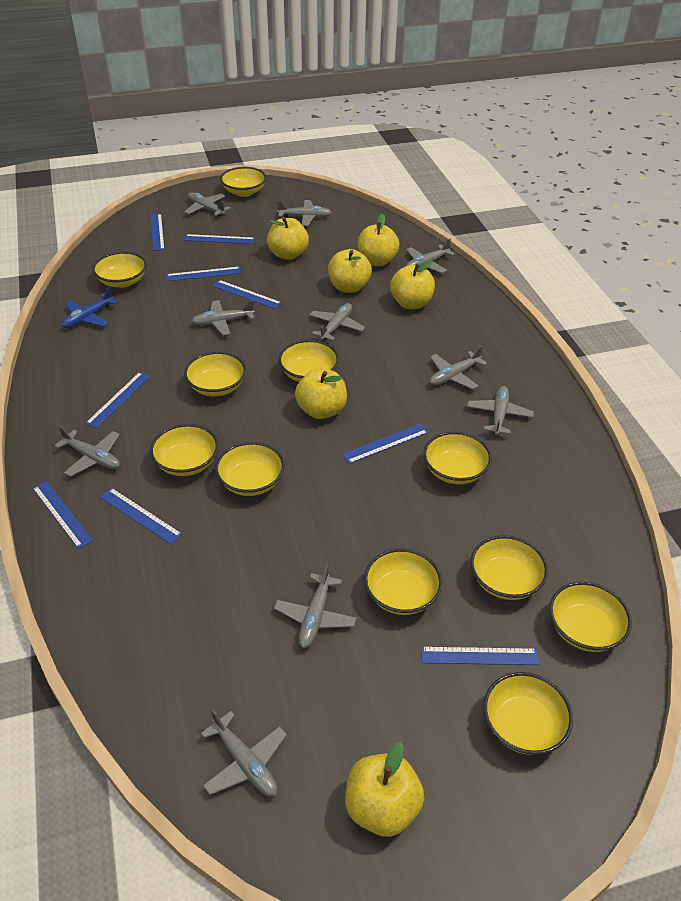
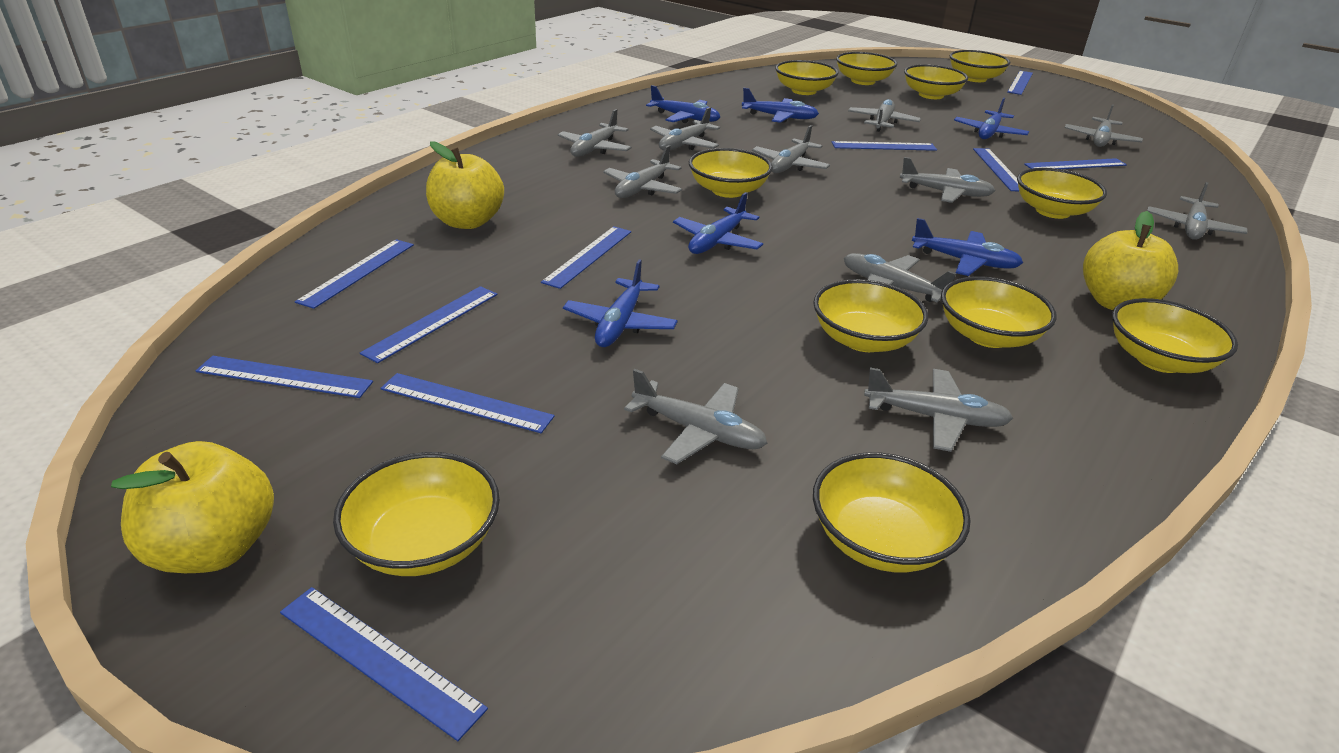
blue plane: [62,287,119,328] = 1 -> [563,259,678,347] [646,85,720,123] [673,192,763,254] [742,88,819,123] [912,218,1023,276] [954,98,1029,139] = 6
blue ruler: [32,481,93,549] [85,372,151,428] [100,488,182,544] [150,214,165,251] [166,267,241,281] [184,234,255,244] [212,280,282,309] [342,423,429,464] [421,647,539,665] = 9 -> [196,356,373,398] [280,587,488,741] [295,239,414,309] [360,286,498,363] [380,373,555,433] [541,226,631,289] [832,141,937,151] [973,148,1019,191] [1008,71,1033,95] [1024,158,1127,169] = 10
grey plane: [54,426,120,477] [184,192,231,216] [191,300,255,336] [201,709,287,797] [274,564,356,648] [277,200,332,226] [310,303,365,341] [406,239,455,273] [430,346,487,390] [467,386,534,435] = 10 -> [557,109,631,157] [603,145,682,198] [624,369,767,464] [650,107,720,151] [752,125,830,173] [844,253,956,302] [848,99,921,132] [864,368,1013,452] [900,157,995,203] [1064,104,1143,147] [1147,182,1247,240] = 11
yellow apple: [267,217,309,260] [295,368,347,419] [328,249,372,293] [345,742,424,837] [357,214,399,266] [390,260,435,309] = 6 -> [111,441,274,573] [426,141,504,229] [1083,211,1178,310] = 3

